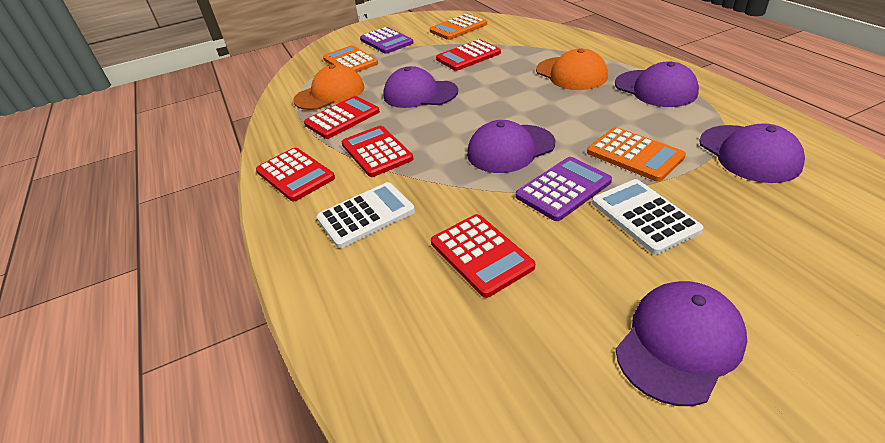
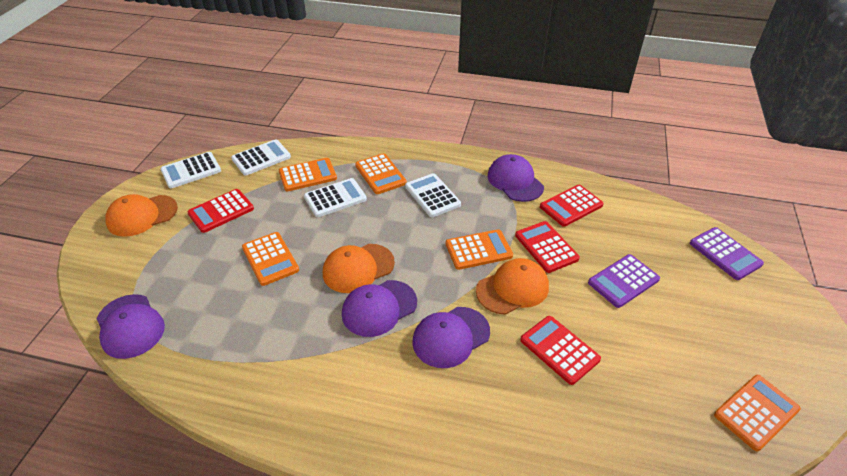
orange calculator: [323,45,378,72] [430,14,487,40] [587,127,686,182] = 3 -> [242,232,299,286] [279,158,337,192] [355,153,407,194] [446,229,513,270] [714,375,801,451] = 5
orange cap: [293,64,365,110] [536,49,608,90] = 2 -> [105,194,178,237] [323,244,395,293] [476,258,549,315] = 3
purple cap: [383,66,458,108] [467,120,555,173] [615,62,699,107] [616,281,747,406] [699,123,805,183] = 5 -> [97,294,165,359] [342,280,417,337] [412,307,490,368] [487,154,544,202] = 4
red calculator: [256,148,335,202] [304,96,380,139] [342,126,413,177] [431,214,535,298] [436,39,501,71] = 5 -> [187,189,254,233] [515,221,580,273] [520,316,601,385] [540,185,604,227] = 4
white calculator: [316,182,415,248] [592,179,703,255] = 2 -> [160,152,221,188] [231,139,291,175] [304,178,367,217] [405,173,461,217] = 4

